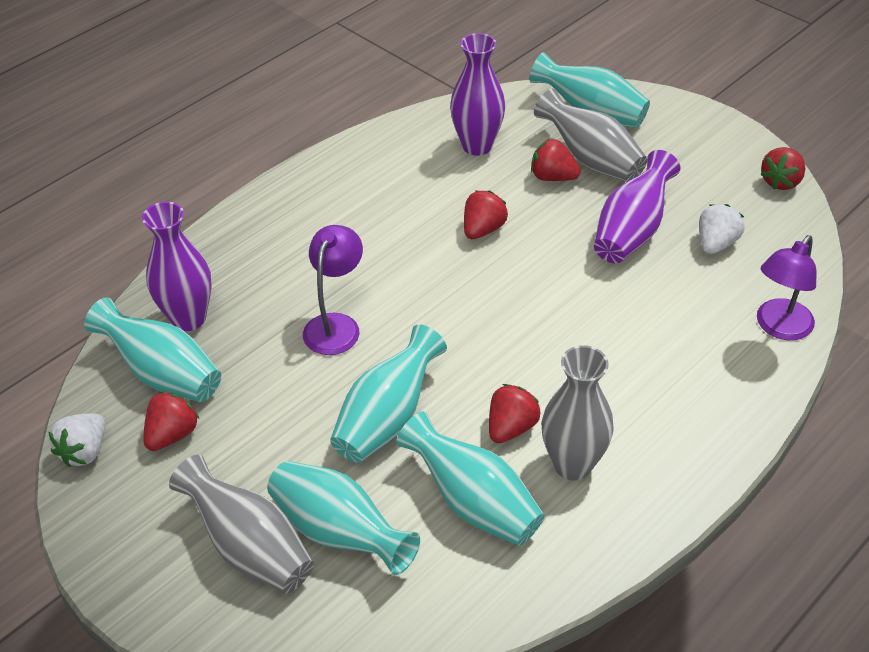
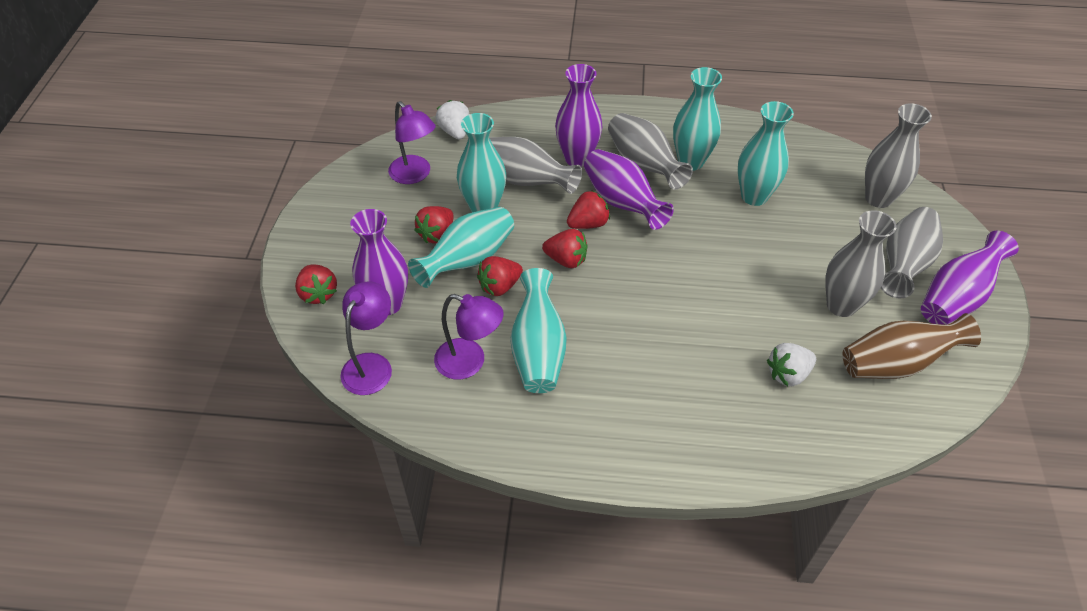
brown vase: none = 0 -> [842,313,981,379] = 1
grey vase: [169,454,314,594] [534,88,647,182] [542,345,614,480] = 3 -> [489,137,582,194] [608,113,693,189] [826,210,897,317] [865,103,932,208] [881,207,943,298] = 5
purple lamp: [303,225,363,355] [757,235,816,340] = 2 -> [340,281,392,395] [388,101,436,184] [434,294,504,380] = 3
purple vase: [142,202,212,331] [450,33,505,156] [594,150,680,263] = 3 -> [350,209,408,315] [555,64,602,167] [584,149,674,230] [921,231,1019,325] = 4

